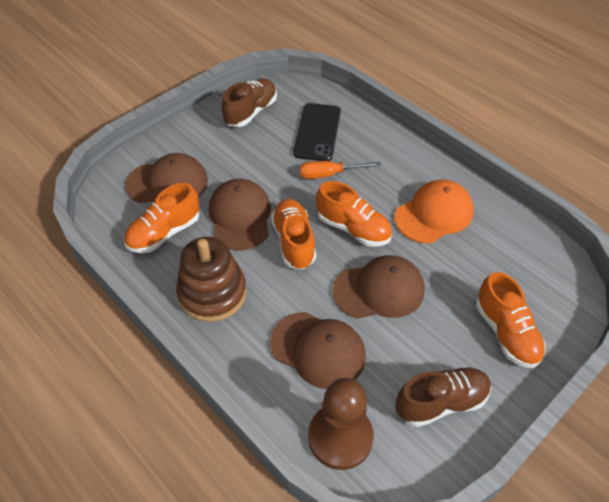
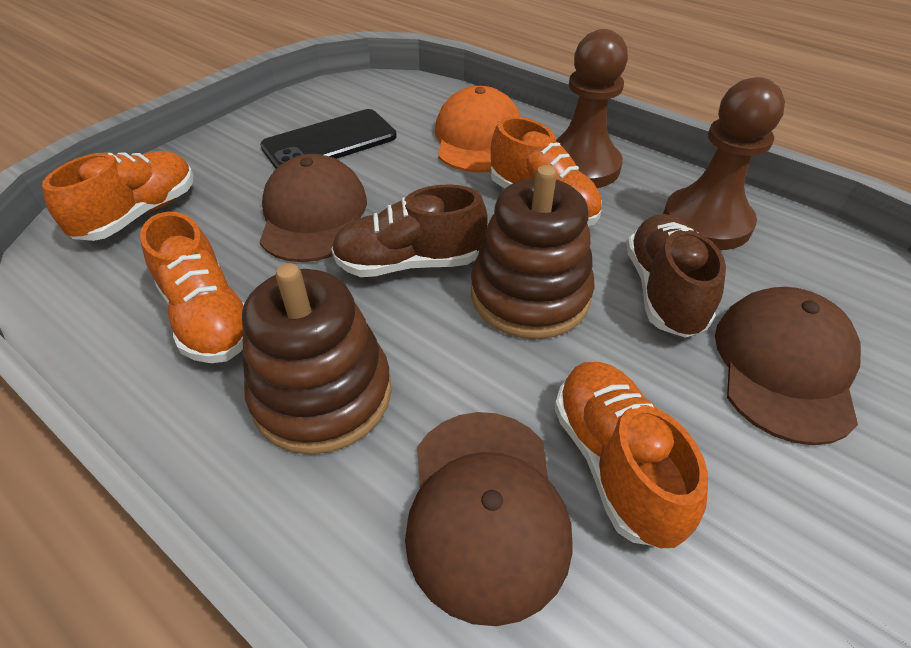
brown cap: [125,153,208,203] [209,179,271,251] [270,312,366,389] [332,255,425,319] = 4 -> [259,154,367,262] [405,412,573,626] [715,287,861,445] = 3
brown pawn: [308,378,374,470] = 1 -> [556,29,628,188] [663,77,785,250] = 2
brown stacking toy: [176,237,247,322] = 1 -> [242,263,392,454] [471,165,595,339] = 2
orange screwdriver: [300,161,381,179] = 1 -> none = 0

